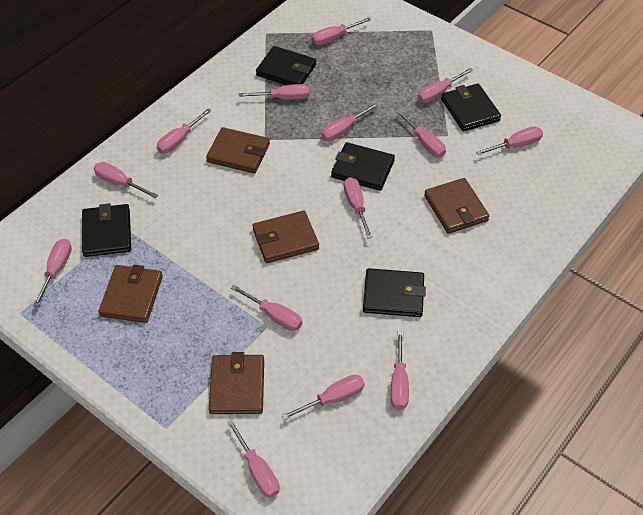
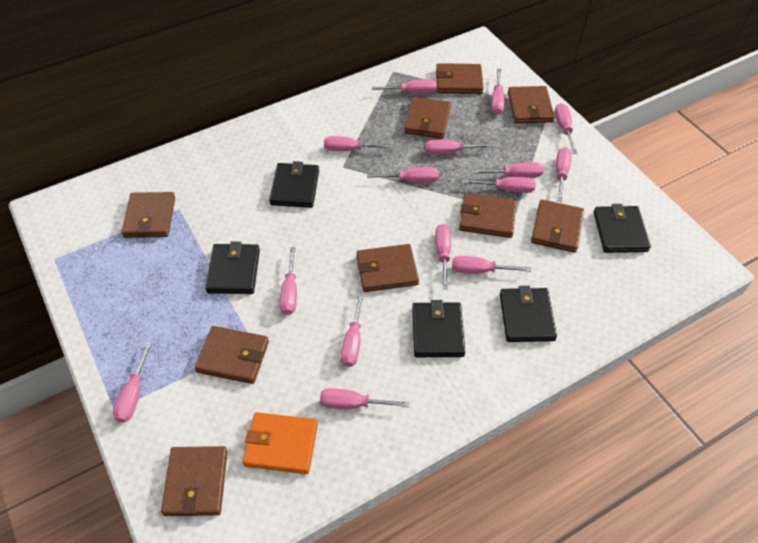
brown wallet: [99,265,163,323] [206,127,270,174] [209,352,264,414] [252,211,319,263] [424,178,489,234] = 5 -> [122,192,175,238] [161,446,228,516] [195,326,269,384] [357,244,419,292] [404,97,451,139] [436,63,484,94] [459,193,516,238] [508,86,555,123] [531,199,584,253] = 9
orange wallet: none = 0 -> [243,412,318,474] = 1
pink screwdriver: [33,239,72,307] [94,162,158,198] [157,108,212,154] [227,419,280,498] [231,285,302,331] [239,84,309,100] [282,375,365,420] [311,18,371,45] [321,103,379,141] [344,177,372,239] [391,331,409,410] [396,110,446,157] [418,68,473,103] [476,127,543,155] = 14 -> [113,342,152,423] [279,247,297,315] [320,388,409,409] [324,136,393,151] [341,293,364,367] [367,167,439,183] [372,79,437,93] [425,140,494,155] [435,224,451,289] [452,256,531,274] [462,177,536,193] [472,162,543,178] [491,69,505,115] [555,103,577,154] [556,147,572,202] = 15

